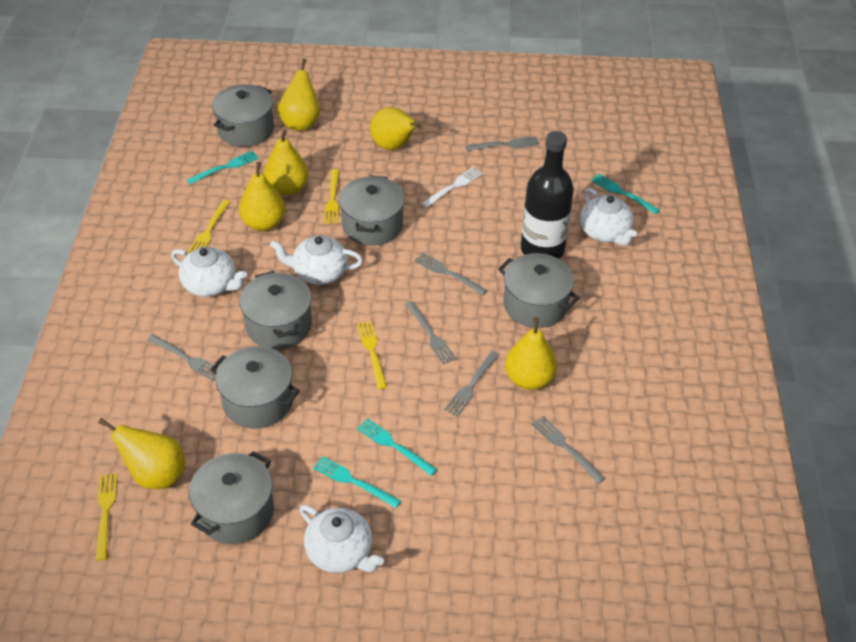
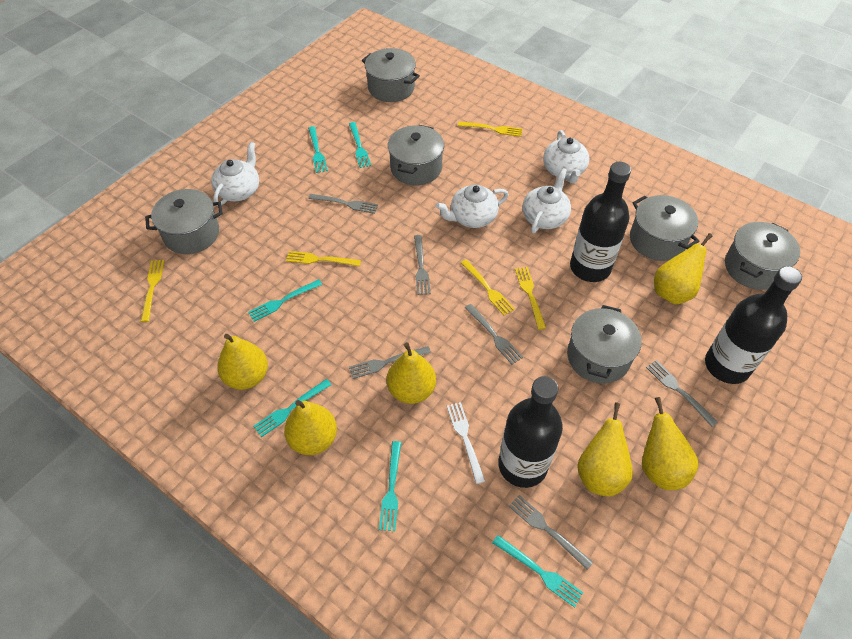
black bottle: [521,131,574,259] = 1 -> [498,376,563,488] [570,162,631,282] [705,266,802,384] = 3
turquoise fork: [187,151,259,184] [313,456,401,508] [357,418,437,476] [591,174,660,214] = 4 -> [248,279,322,322] [253,379,331,437] [308,126,328,173] [349,122,371,168] [379,441,401,531] [492,535,583,608] = 6
yellow fork: [96,473,117,560] [187,200,230,254] [324,169,339,223] [357,321,387,389] = 4 -> [141,260,165,322] [286,251,361,266] [458,121,522,137] [461,259,515,316] [515,267,546,330] = 5

